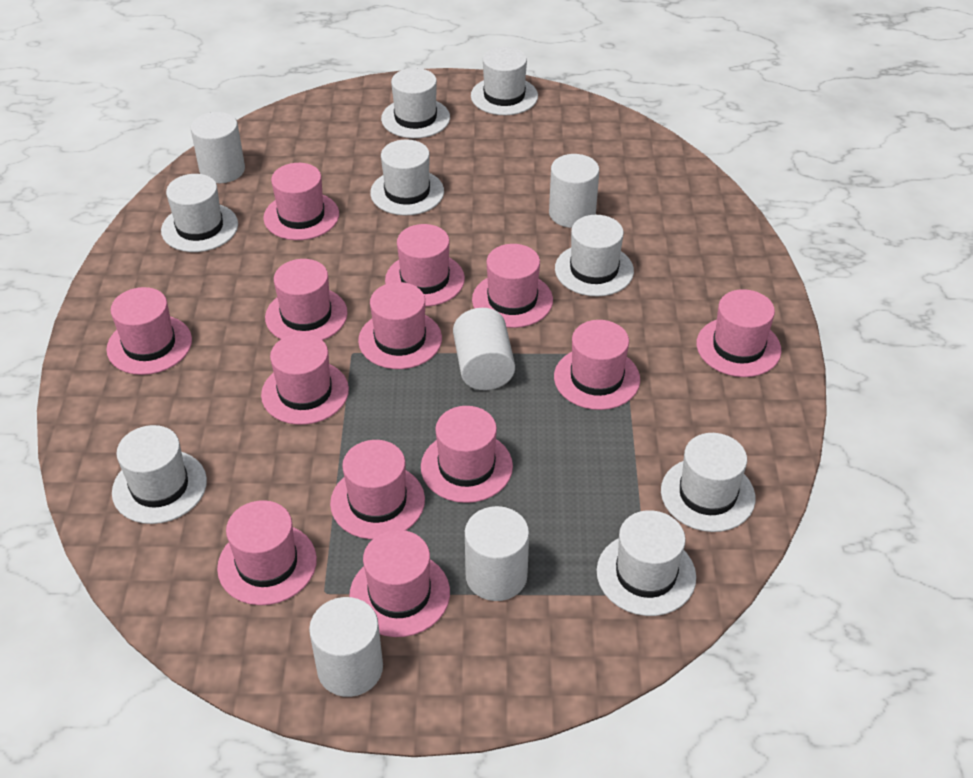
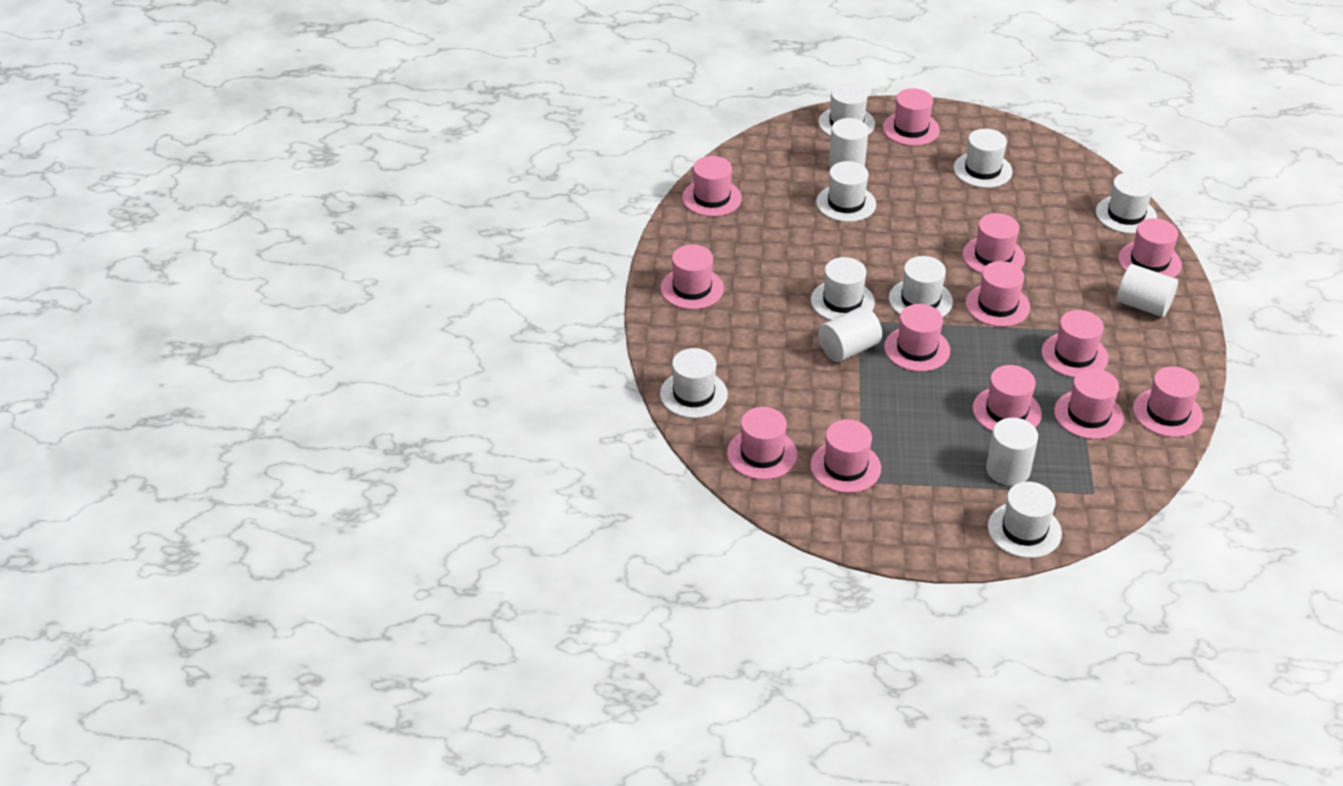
white cylinder: [191,112,245,183] [309,597,383,697] [453,308,515,390] [465,506,529,601] [549,154,599,228] = 5 -> [818,306,882,362] [829,118,868,168] [986,418,1038,486] [1117,264,1178,317] = 4

